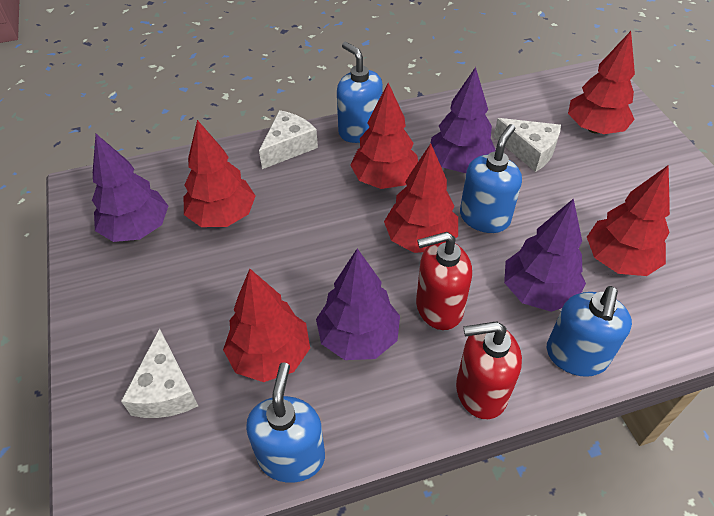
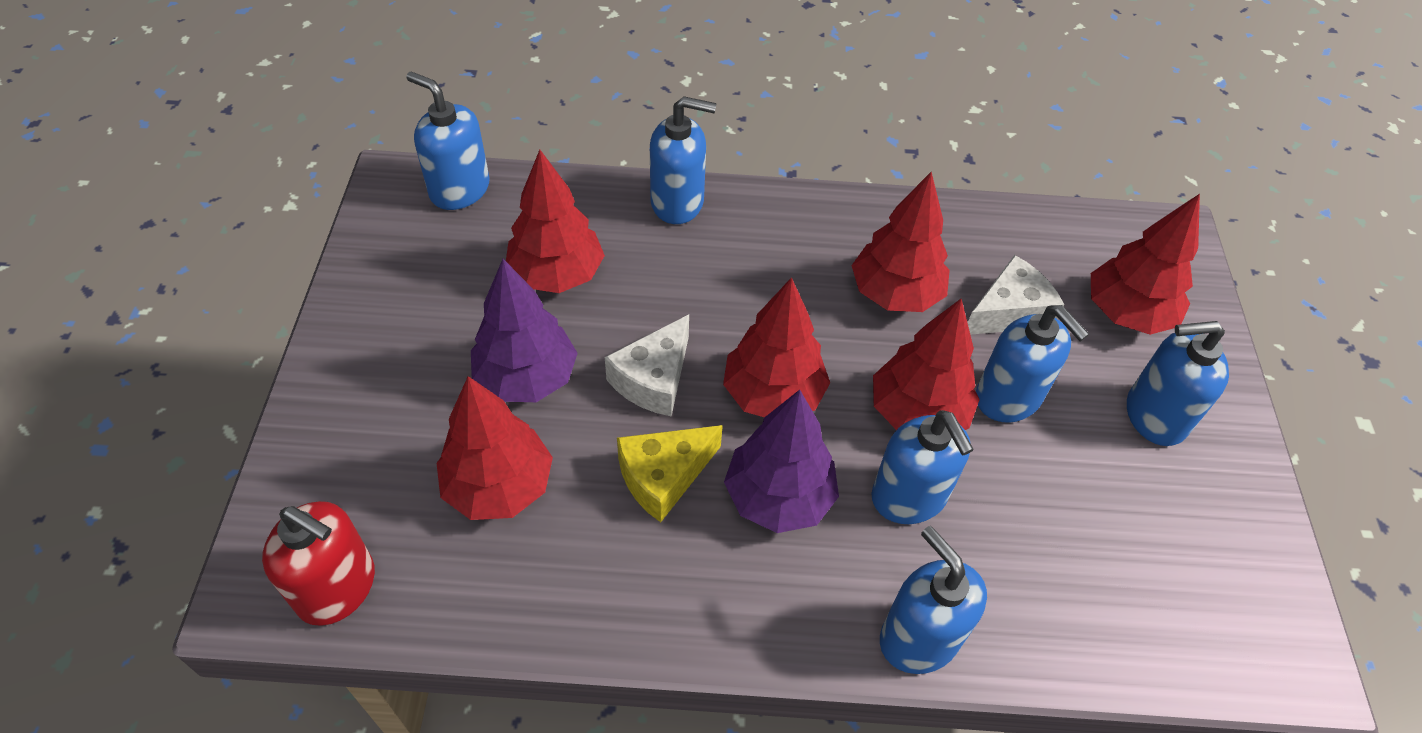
blue soap dispenser: [246,362,325,483] [337,42,383,143] [460,124,522,233] [547,286,632,377] = 4 -> [406,71,490,210] [650,96,716,224] [871,410,974,524] [880,526,987,674] [976,305,1089,423] [1127,321,1229,446] = 6
purple tree: [92,134,168,242] [316,248,400,360] [430,67,496,173] [504,198,586,312] = 4 -> [471,259,578,402] [724,390,839,533] = 2
red soap dispenser: [416,232,472,330] [456,321,522,419] = 2 -> [262,501,375,625] = 1
white cheese: [121,329,198,418] [259,110,318,169] [494,118,561,172] = 3 -> [605,314,689,417] [968,255,1064,335] = 2
yellow cheese: none = 0 -> [617,425,723,522] = 1

